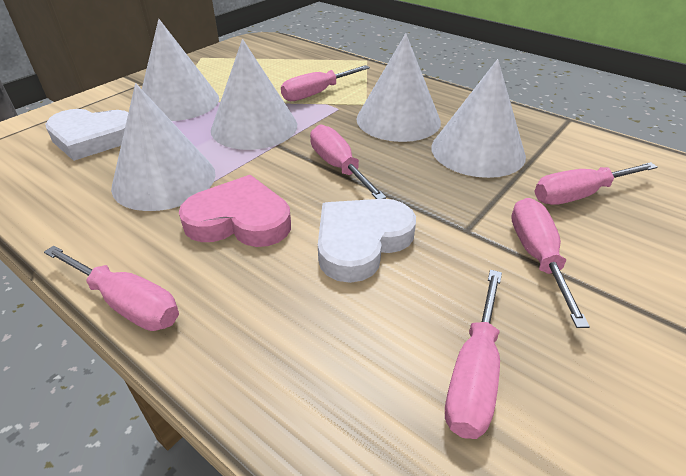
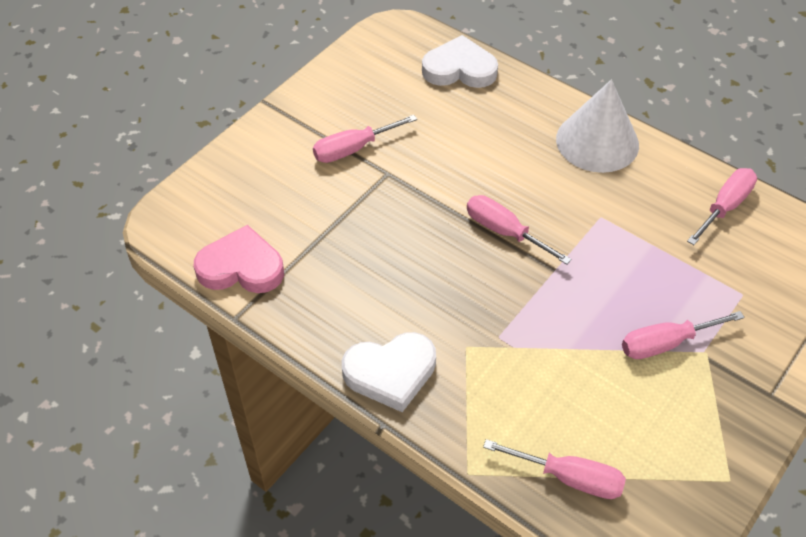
pink screwdriver: [44,246,179,331] [281,65,370,101] [310,125,386,199] [445,270,502,439] [511,198,590,328] [534,162,658,205] = 6 -> [313,115,417,163] [467,195,572,265] [483,439,626,499] [622,311,745,359] [687,168,757,245] = 5
white cone: [111,83,216,211] [142,19,219,121] [211,39,297,150] [357,33,441,142] [431,59,526,178] = 5 -> [556,79,639,173] = 1

